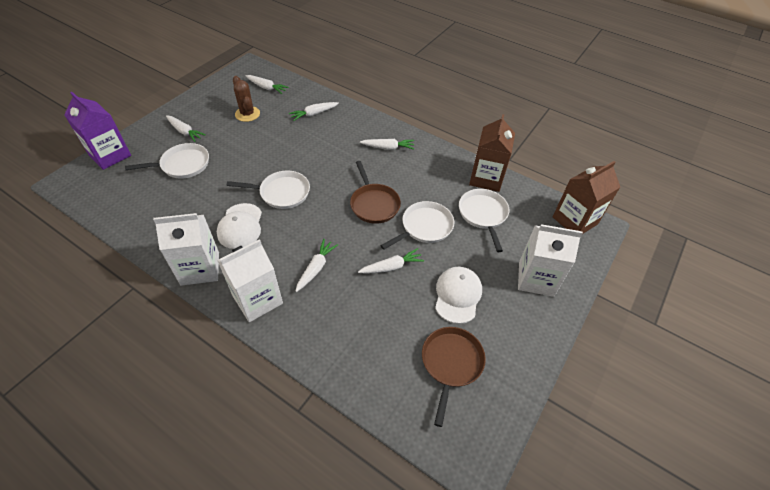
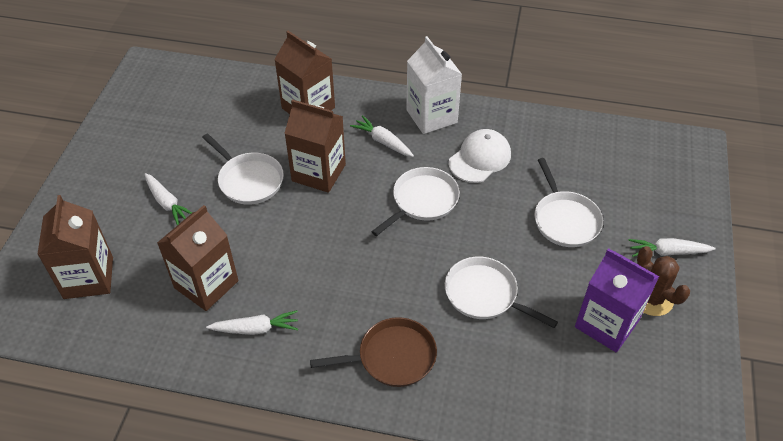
brown carton: [469,114,515,192] [553,161,620,234] = 2 -> [37,195,113,299] [157,205,239,311] [274,31,335,114] [284,99,346,193] = 4
brown pan: [350,161,401,224] [422,327,486,427] = 2 -> [310,317,437,387] = 1
white cap: [217,203,262,249] [435,267,482,324] = 2 -> [449,129,511,183] = 1
white carrot: [166,115,206,142] [246,75,289,94] [289,102,339,121] [295,239,338,292] [358,248,424,274] [360,139,414,150] = 6 -> [144,173,192,225] [206,310,298,335] [350,115,414,157] [628,238,715,257] = 4
white carton: [153,213,219,286] [217,239,283,322] [518,224,583,297] = 3 -> [406,36,462,134] = 1

